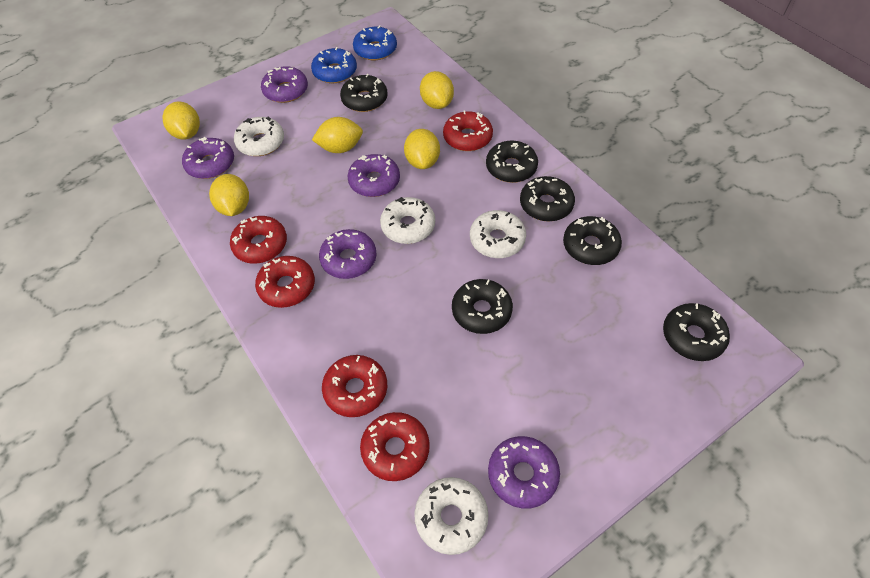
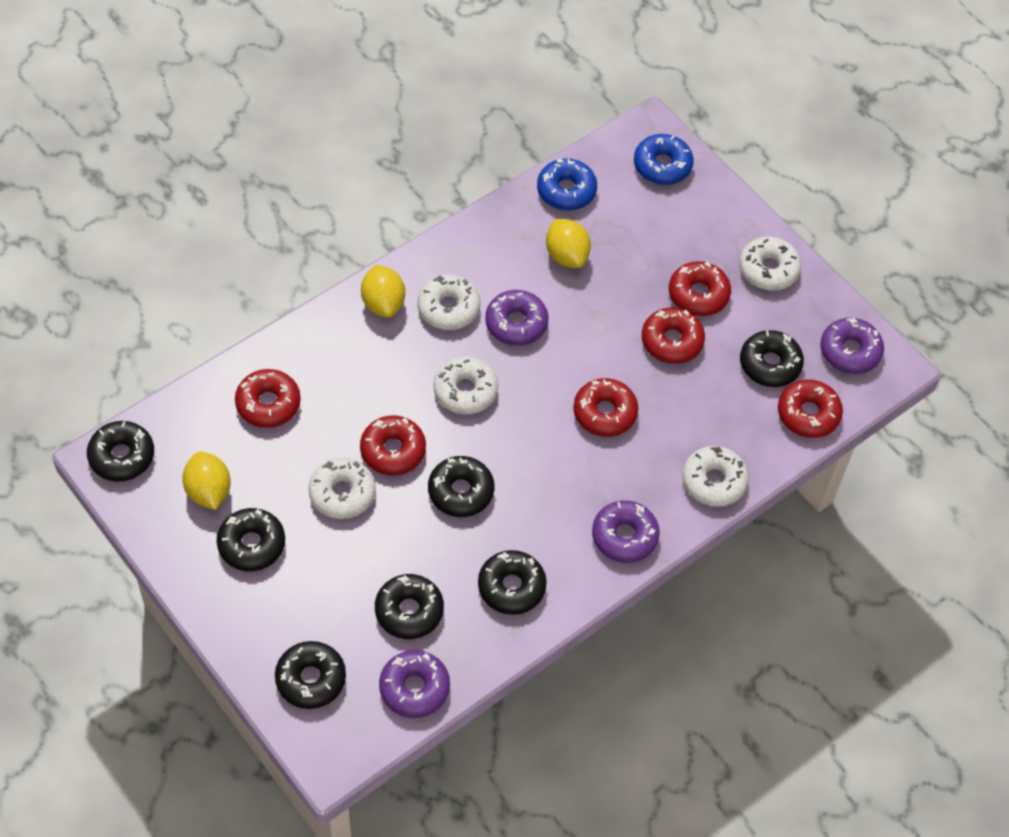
black donut: [340,74,387,112] [452,279,513,334] [486,140,538,183] [520,176,575,221] [563,216,622,265] [663,303,730,361] = 6 -> [87,421,154,482] [217,508,285,571] [275,641,346,709] [375,574,444,639] [428,456,495,517] [478,550,547,615] [740,330,804,387] = 7
purple donut: [182,137,234,179] [261,66,308,103] [319,229,377,279] [348,154,400,197] [488,436,560,509] = 5 -> [379,650,450,718] [485,290,548,346] [592,500,660,563] [820,318,884,374] = 4
red donut: [230,216,287,264] [255,256,315,308] [322,355,387,417] [360,412,430,481] [443,110,493,151] = 5 -> [235,369,301,428] [360,415,426,476] [573,378,638,437] [642,307,705,364] [669,261,731,316] [778,380,843,438] = 6
white donut: [234,117,284,156] [380,197,435,244] [414,477,488,555] [470,210,526,258] = 4 -> [308,457,376,519] [417,275,480,330] [434,356,498,415] [682,446,749,507] [739,236,801,290] = 5
yellow lemon: [162,101,200,140] [209,174,249,216] [312,117,363,153] [404,129,440,169] [420,71,454,109] = 5 -> [182,451,231,510] [361,265,405,318] [546,219,591,268] = 3

